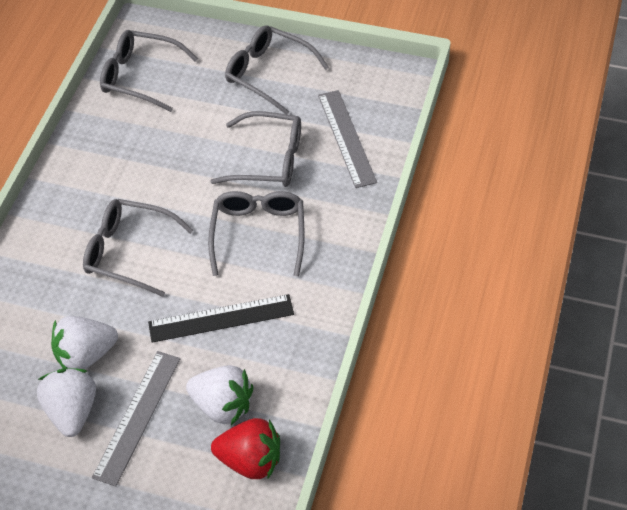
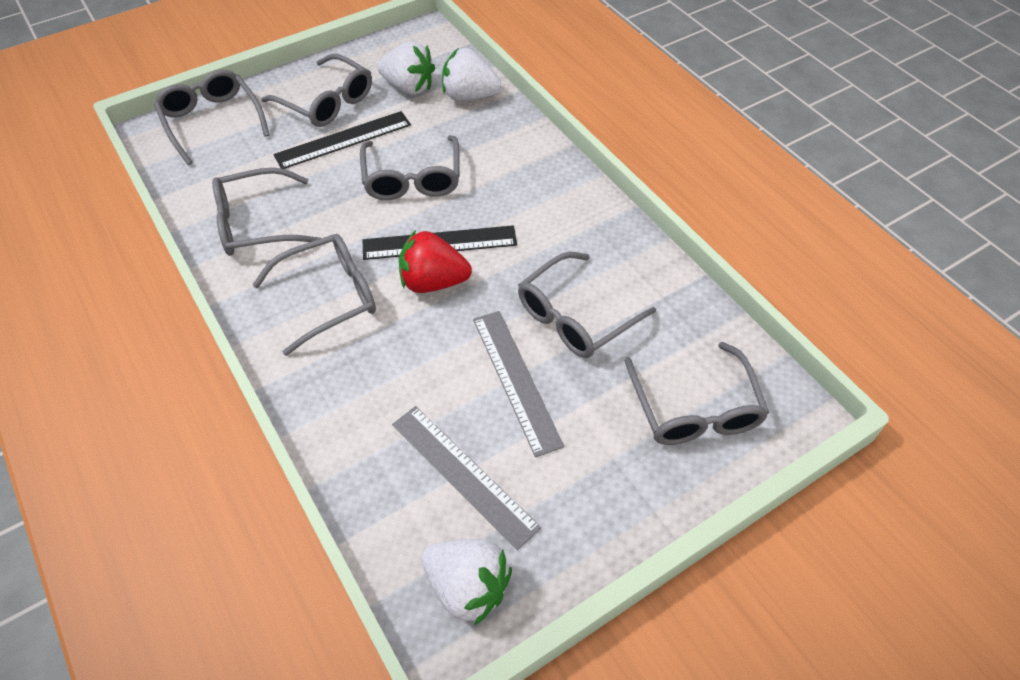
black ruler: [148,294,294,343] = 1 -> [274,111,411,169] [363,225,517,260] = 2
grey glasses: [83,199,193,297] [100,30,198,112] [208,191,305,276] [210,111,301,187] [225,25,329,115] = 5 -> [154,69,270,165] [212,167,321,256] [252,234,376,356] [261,54,372,127] [360,135,460,200] [518,252,656,358] [624,342,769,445] = 7

